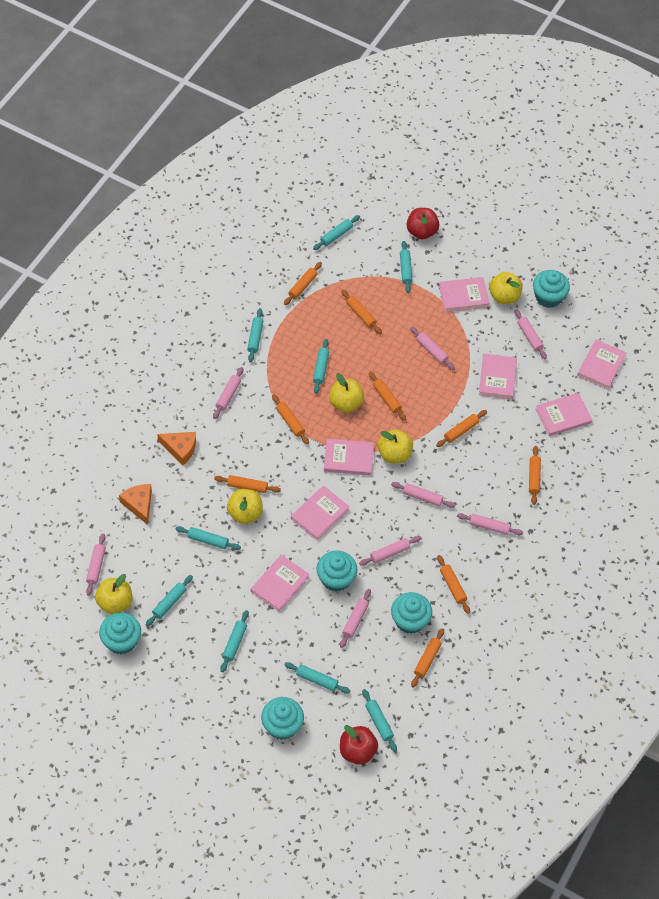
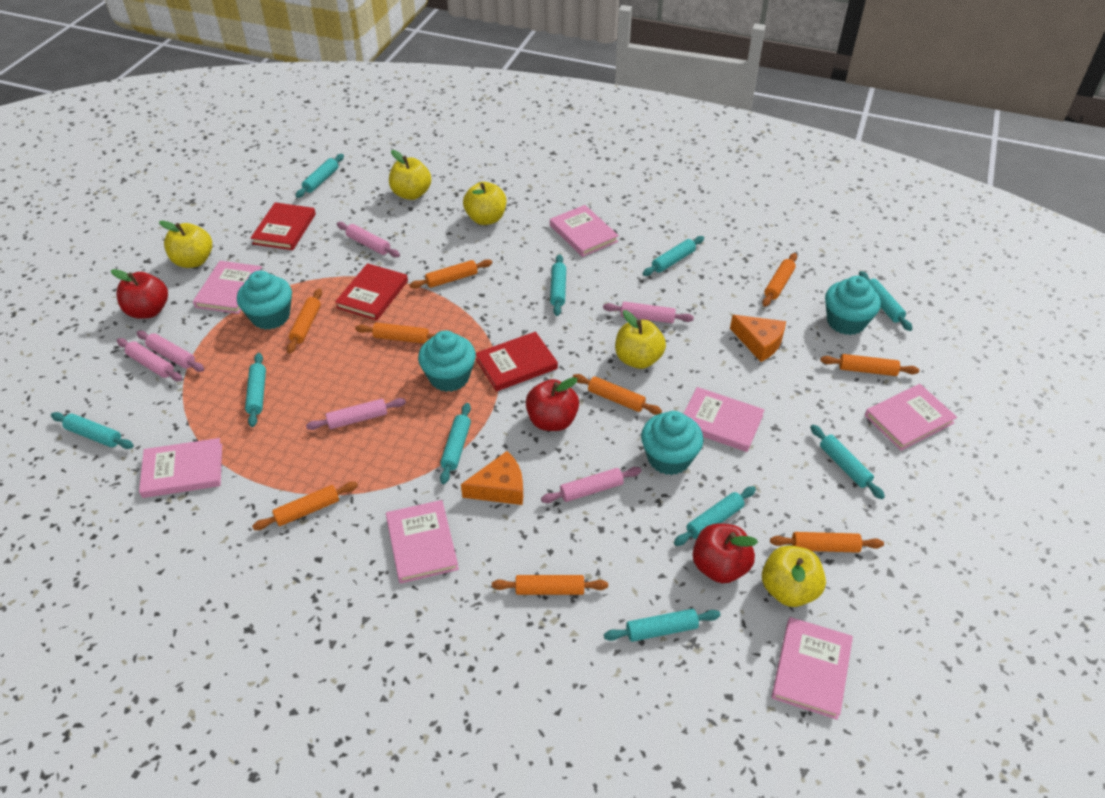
pink rolling pin: [86,533,106,596] [213,367,243,419] [340,589,371,648] [359,536,421,566] [391,482,455,508] [410,327,455,370] [457,513,523,535] [515,309,547,359] = 8 -> [117,338,182,381] [136,331,204,372] [306,398,406,430] [337,222,400,257] [541,467,642,503] [603,302,694,323] = 6
red apple: [340,725,378,765] [407,208,439,239] = 2 -> [111,269,168,319] [525,377,579,431] [693,523,758,583] = 3
red book: none = 0 -> [251,202,316,250] [335,263,408,320] [476,332,558,391] = 3
turquoise cupcake: [99,612,141,655] [261,697,304,740] [317,551,357,592] [391,592,432,634] [533,270,570,308] = 5 -> [237,271,292,330] [418,330,476,392] [641,411,704,475] [825,276,881,335] = 4
turquoise rolling pin: [146,575,193,627] [175,526,241,550] [220,610,249,672] [247,308,263,362] [284,662,350,694] [313,215,360,250] [313,339,329,394] [362,689,397,752] [400,241,413,293] = 9 -> [51,412,134,449] [245,353,266,427] [296,154,344,198] [440,403,471,484] [550,254,566,316] [604,609,720,642] [643,236,704,276] [674,486,756,546] [810,425,885,499] [859,271,912,331] = 10

